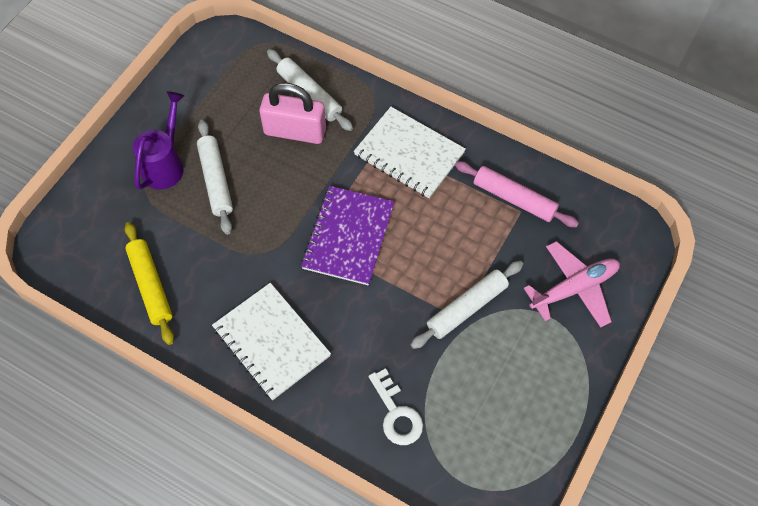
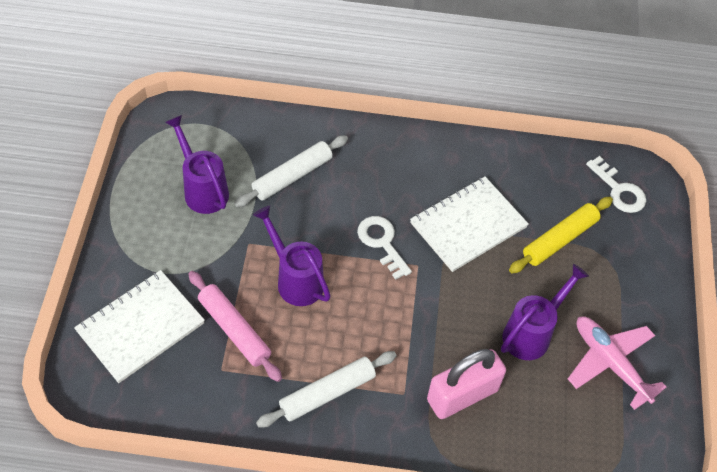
purple notebook: [301,186,395,285] = 1 -> none = 0
purple watering can: [133,91,184,189] = 1 -> [165,115,229,214] [253,205,331,306] [501,264,589,360] = 3
white key: [369,368,423,445] = 1 -> [357,216,412,280] [586,156,646,213] = 2
white rolling pin: [197,120,233,235] [267,49,353,131] [411,261,523,349] = 3 -> [234,135,348,207] [256,351,396,428] = 2

